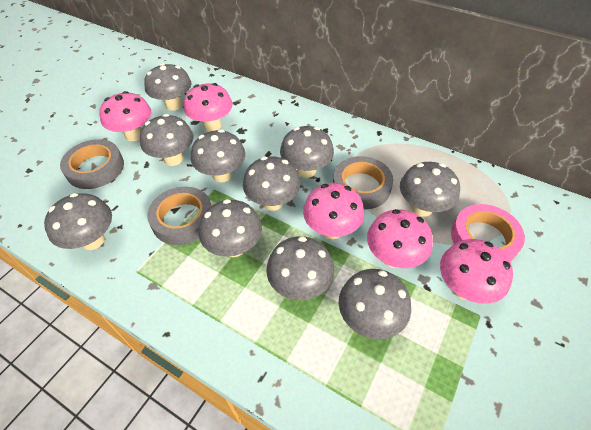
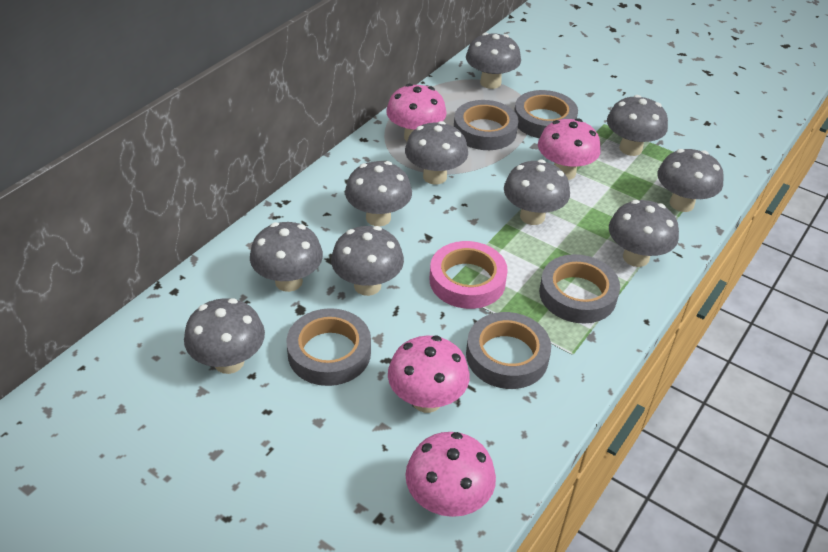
grey tape: [60,139,124,189] [147,186,212,245] [333,156,393,210] = 3 -> [286,308,371,386] [454,100,518,150] [466,312,551,389] [514,90,578,138] [539,254,620,323] = 5
pink mushroom: [99,91,151,141] [184,83,233,131] [303,183,364,239] [367,209,433,268] [440,239,513,304] = 5 -> [386,84,447,141] [388,336,470,413] [405,432,496,517] [538,118,601,180] = 4

